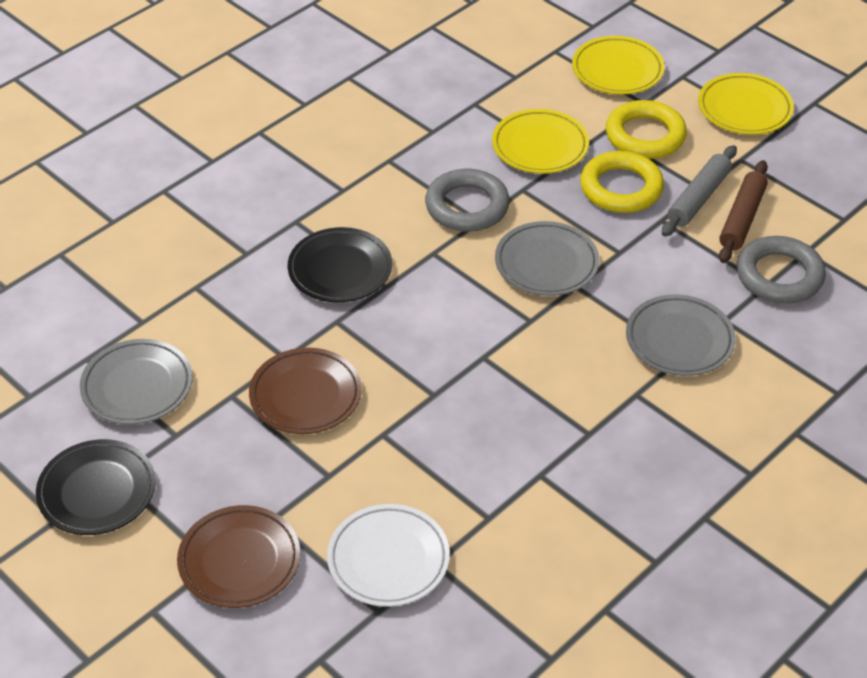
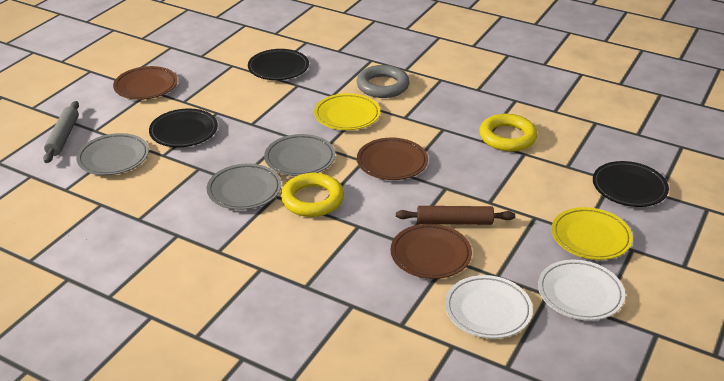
black plate: [36,439,156,535] [288,227,392,302] = 2 -> [149,109,218,147] [248,49,309,80] [593,161,669,207] = 3
brown plate: [177,505,300,608] [249,348,362,434] = 2 -> [113,66,178,100] [357,137,428,180] [390,224,472,279] = 3
grey ring: [425,169,510,232] [737,236,826,303] = 2 -> [357,65,409,98] = 1
white plate: [327,504,450,607] = 1 -> [445,275,533,339] [538,260,625,320] = 2
yellow plate: [492,109,589,174] [572,36,665,94] [698,73,794,135] = 3 -> [314,93,380,130] [552,207,633,260] = 2

